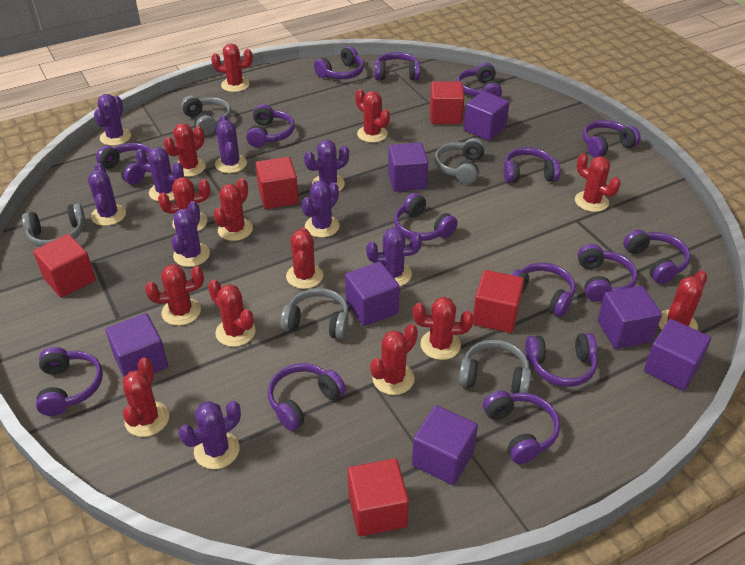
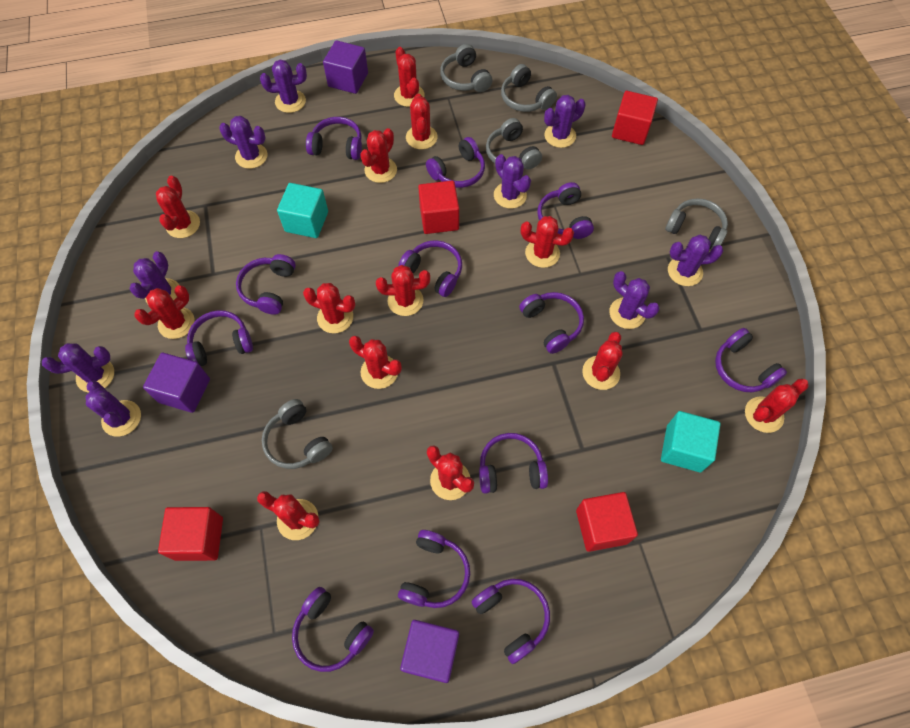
purple cube: [105,313,168,377] [345,261,400,326] [388,142,428,192] [412,405,478,485] [464,91,510,141] [598,286,662,349] [644,319,711,391] = 7 -> [143,353,210,413] [323,40,368,94] [400,620,459,683] = 3
purple headphones: [36,347,103,416] [96,143,151,185] [246,104,295,147] [268,363,346,431] [314,46,364,79] [375,52,420,80] [394,193,458,241] [457,63,502,97] [483,391,560,464] [504,147,560,183] [511,263,576,317] [525,333,597,387] [578,244,638,302] [583,120,641,157] [623,229,690,284] = 15 -> [185,310,253,366] [236,254,296,315] [292,587,374,672] [306,117,362,160] [398,240,462,297] [398,530,470,608] [426,137,485,188] [471,579,550,664] [479,433,548,494] [519,292,584,354] [537,182,594,239] [715,328,787,392] = 12
red cube: [33,234,96,298] [256,157,299,209] [348,458,409,536] [430,81,464,124] [473,270,524,333] = 5 -> [158,507,223,561] [418,181,459,234] [576,492,638,552] [612,91,658,145] = 4
turquoise cube: none = 0 -> [277,183,328,238] [661,411,721,472] = 2

